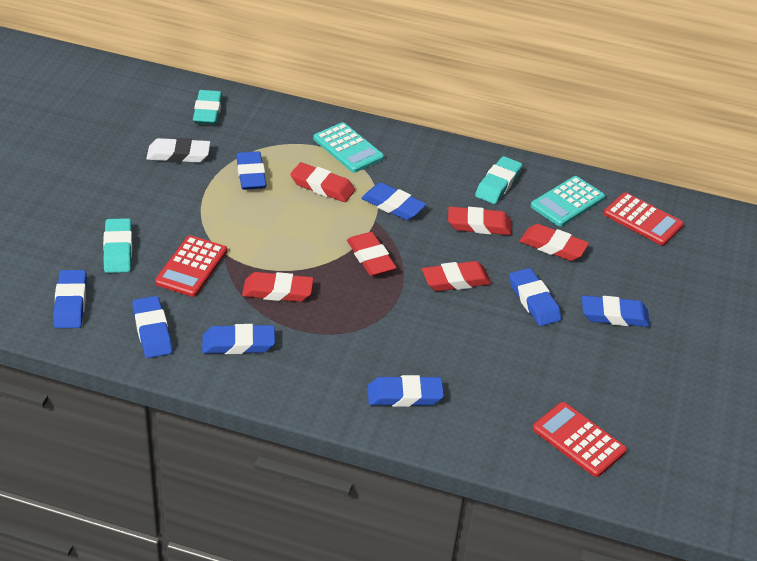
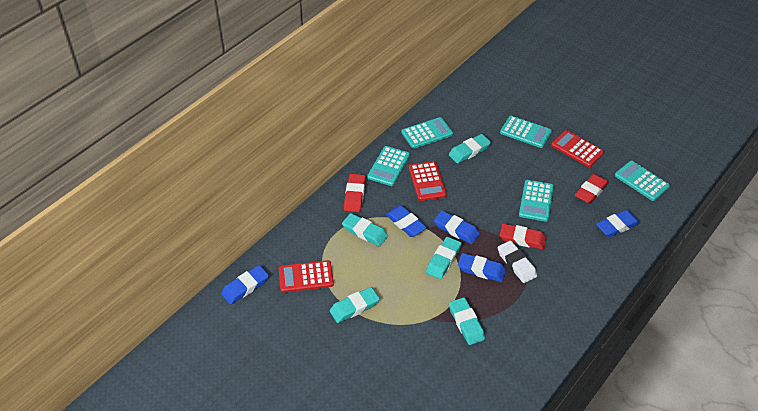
blue eraser: [53,270,87,328] [132,296,172,358] [202,324,275,354] [236,151,267,190] [361,183,426,220] [368,375,444,407] [509,268,561,326] [582,295,650,327] = 8 -> [221,265,269,304] [385,205,427,237] [434,210,480,244] [458,253,506,282] [596,210,640,237] = 5
red eraser: [242,272,314,302] [290,162,355,202] [347,232,397,276] [422,261,491,291] [448,206,511,235] [520,224,589,261] = 6 -> [344,174,366,212] [500,224,546,250] [575,174,609,204] = 3
turquoise calculator: [313,122,384,173] [531,176,605,227] = 2 -> [367,146,410,186] [401,117,453,149] [500,116,552,148] [519,180,554,222] [615,161,670,201] = 5
turquoise eraser: [103,218,132,273] [193,90,222,125] [475,156,522,204] = 3 -> [330,287,380,323] [342,213,388,246] [426,237,462,279] [449,134,491,164] [449,297,485,345] = 5

